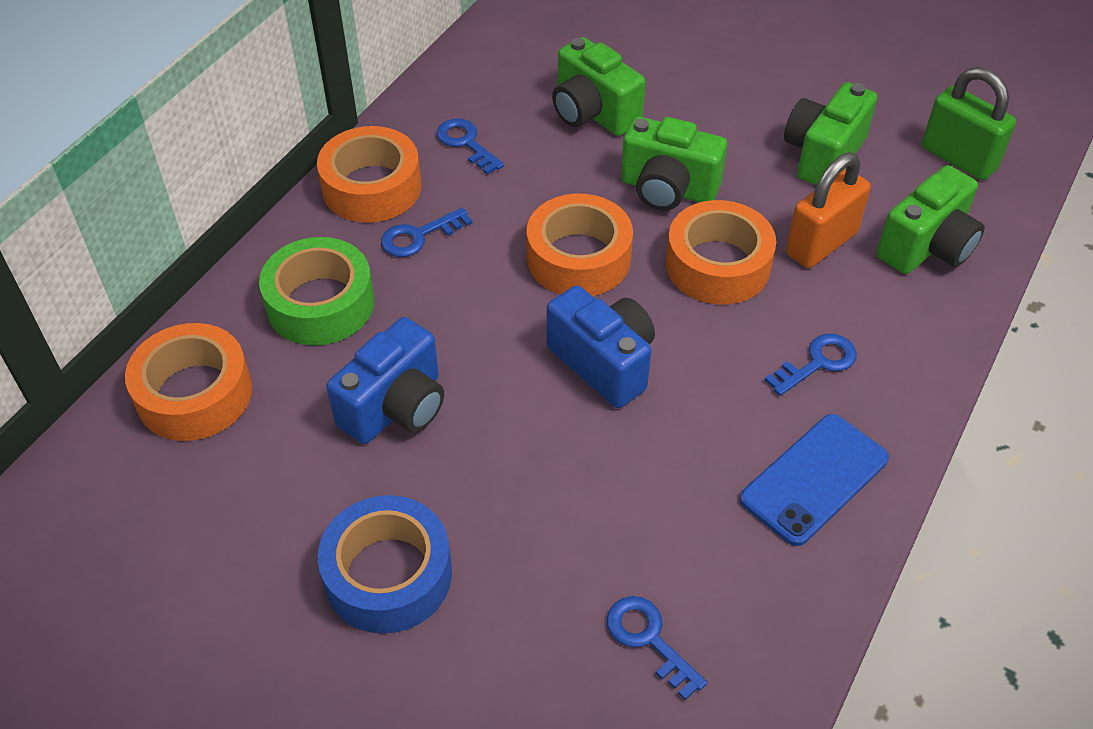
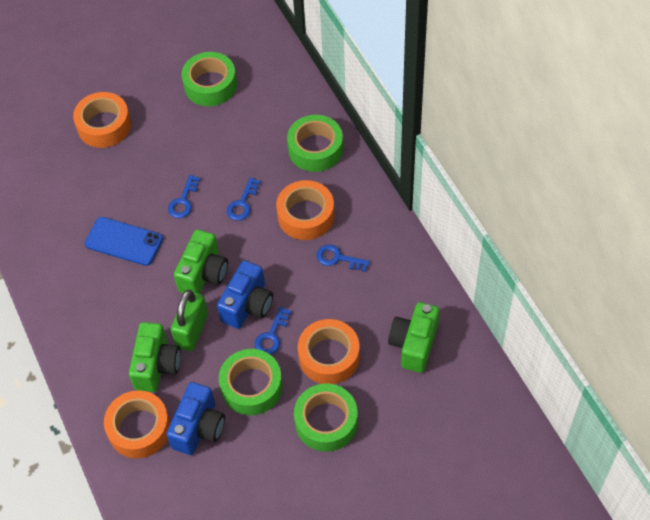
blue tape: [318,495,452,634] = 1 -> none = 0
green camera: [552,37,645,136] [621,117,727,210] [784,82,877,185] [877,165,985,274] = 4 -> [129,322,181,392] [174,229,228,293] [388,302,440,373] = 3
green tape: [259,237,374,345] = 1 -> [182,52,237,106] [219,349,283,415] [287,115,343,172] [294,383,358,452] = 4
orange padlock: [786,153,871,268] = 1 -> none = 0

